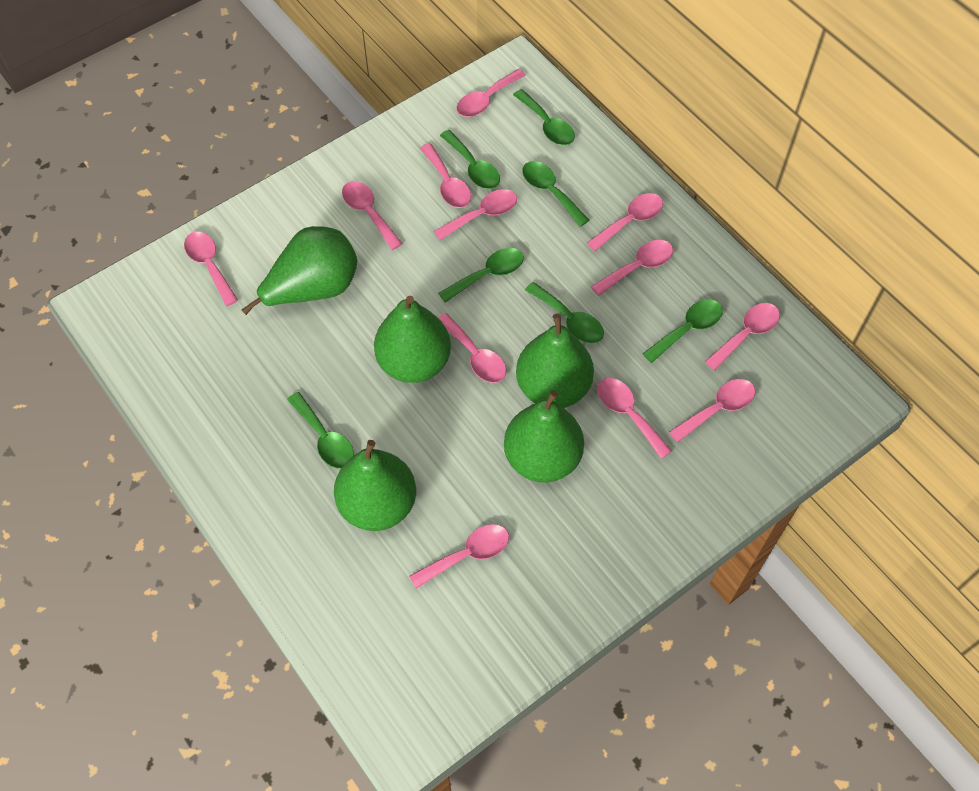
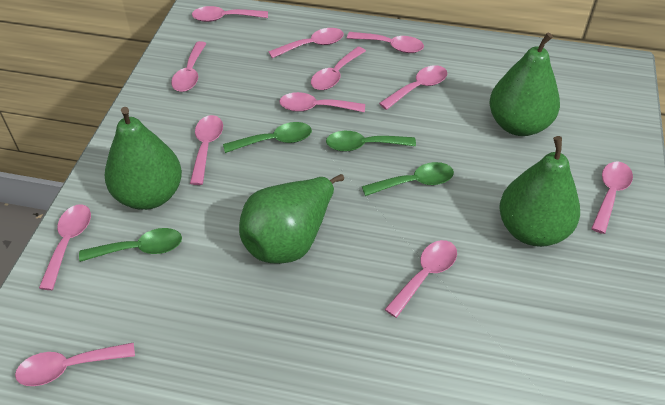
green pear: [242,226,357,315] [334,440,416,531] [374,296,451,383] [504,390,584,483] [516,314,594,408] = 5 -> [105,107,182,210] [239,174,344,264] [489,32,560,136] [499,136,580,247] = 4
green spoon: [287,392,354,469] [438,248,524,303] [440,130,500,189] [513,89,575,145] [522,161,589,227] [525,282,604,343] [643,299,723,363] = 7 -> [79,228,182,262] [223,122,312,153] [326,131,416,152] [362,162,454,196] = 4

